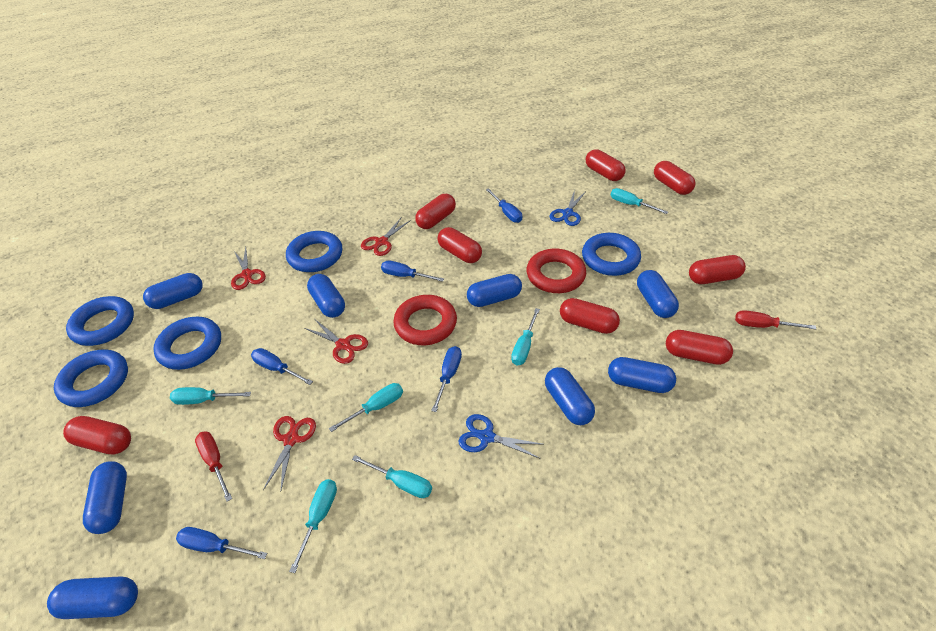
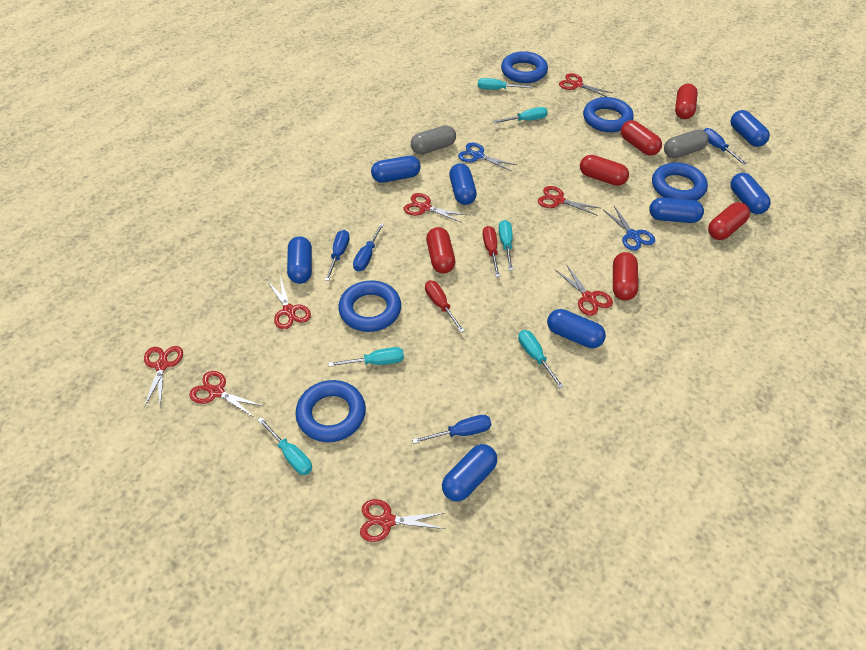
blue screwdriver: [176,527,268,559] [251,348,313,385] [381,261,444,282] [431,346,462,412] [486,188,522,223] = 5 -> [325,230,350,281] [353,223,384,272] [412,415,491,444] [703,128,747,165] = 4
grey capsule: none = 0 -> [411,125,456,154] [664,129,709,158] = 2
red capsule: [63,416,131,454] [415,194,456,229] [438,227,482,263] [560,298,620,334] [586,149,626,181] [654,161,695,195] [666,330,733,365] [689,255,746,284] = 8 -> [426,227,455,273] [580,155,629,186] [613,252,638,301] [621,120,662,156] [675,84,698,119] [708,202,750,240] = 6
red ring: [393,295,457,345] [527,248,586,293] = 2 -> none = 0
red scissors: [231,247,266,290] [263,416,316,490] [304,319,368,364] [361,217,411,256] = 4 -> [144,346,183,407] [189,371,263,417] [268,276,311,329] [360,499,445,542] [404,193,466,223] [538,186,600,215] [556,264,613,316] [559,73,612,97] = 8

